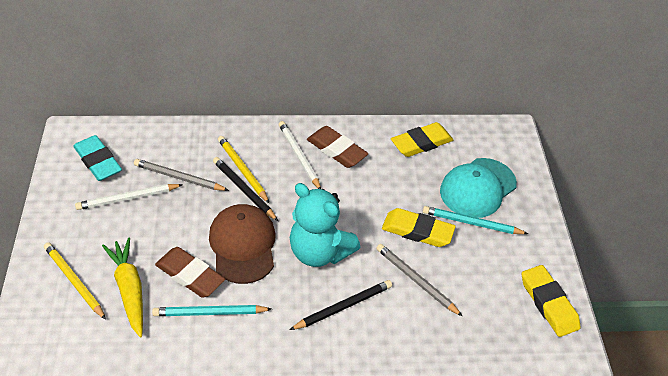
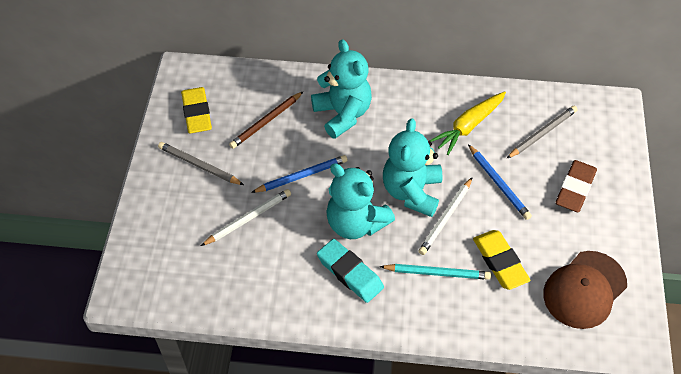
black pencil: [213,157,278,221] [290,280,392,330] = 2 -> none = 0
blue pencil: none = 0 -> [251,155,348,193] [468,144,532,220] = 2
brown eraser: [155,247,225,298] [307,126,368,168] = 2 -> [555,160,597,212] = 1
brown pencil: none = 0 -> [229,91,304,149] = 1
turquoise cap: [440,158,517,218] = 1 -> none = 0
turquoise pencil: [152,305,271,316] [423,206,528,234] = 2 -> [379,264,491,280] = 1
turquoise teddy bear: [290,183,360,267] = 1 -> [311,39,372,139] [326,163,395,239] [383,118,443,217] = 3
yellow eraser: [382,208,456,247] [391,122,453,157] [522,265,580,337] = 3 -> [181,87,212,133] [473,230,531,290] = 2
yellow pencil: [44,242,106,320] [218,136,269,203] = 2 -> none = 0

